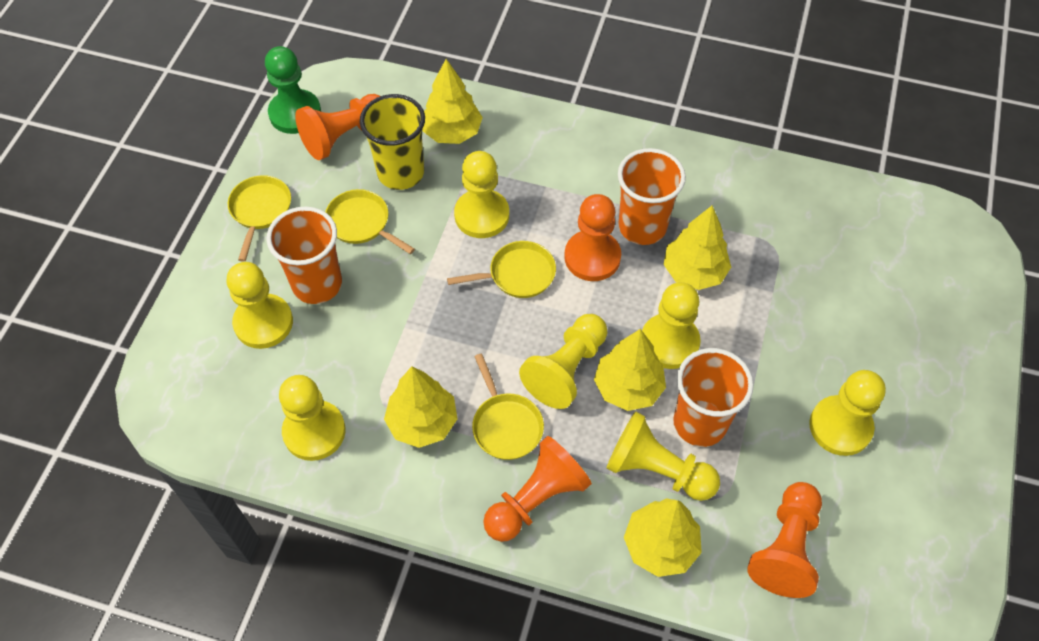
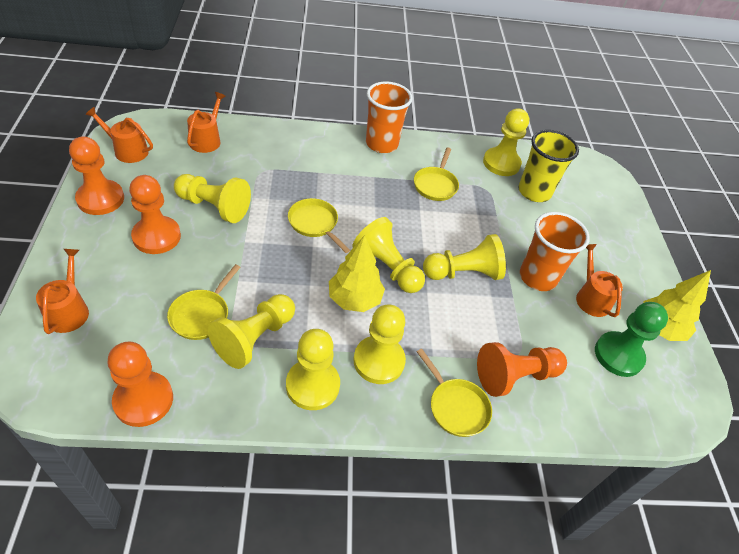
orange cup: [266,206,342,304] [618,148,686,245] [673,348,754,447] = 3 -> [366,81,413,153] [520,212,590,291] = 2
orange watering can: none = 0 -> [36,249,89,334] [85,107,153,163] [187,92,226,153] [576,244,623,317] = 4
yellow tree: [384,366,457,448] [422,59,483,144] [594,329,666,411] [624,498,702,577] [663,206,731,290] = 5 -> [329,235,385,312] [643,270,711,341] = 2

